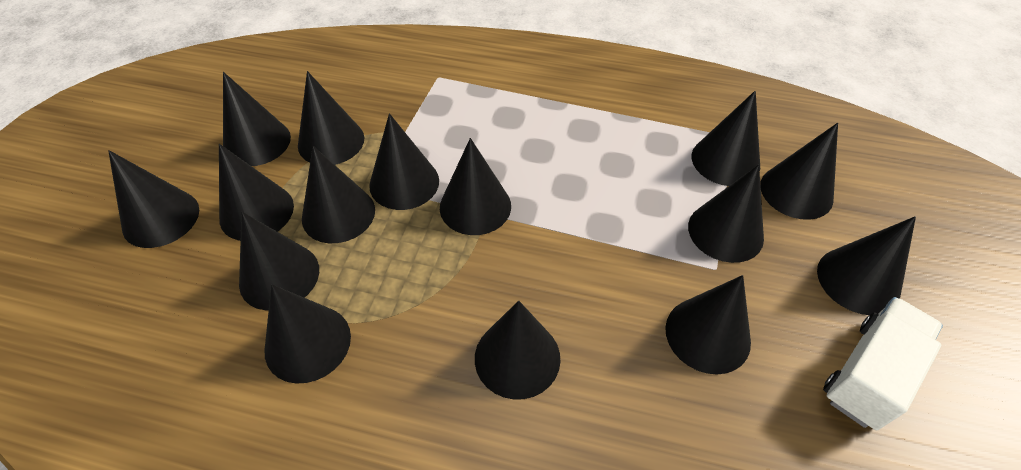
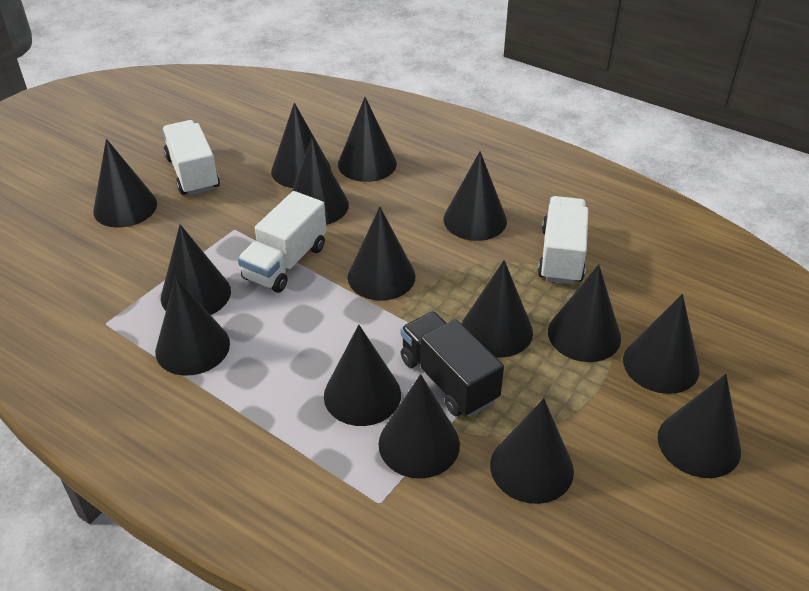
black truck: none = 0 -> [401,311,504,417] = 1
white truck: [823,297,943,430] = 1 -> [162,120,220,195] [238,191,327,293] [538,196,588,284] = 3

